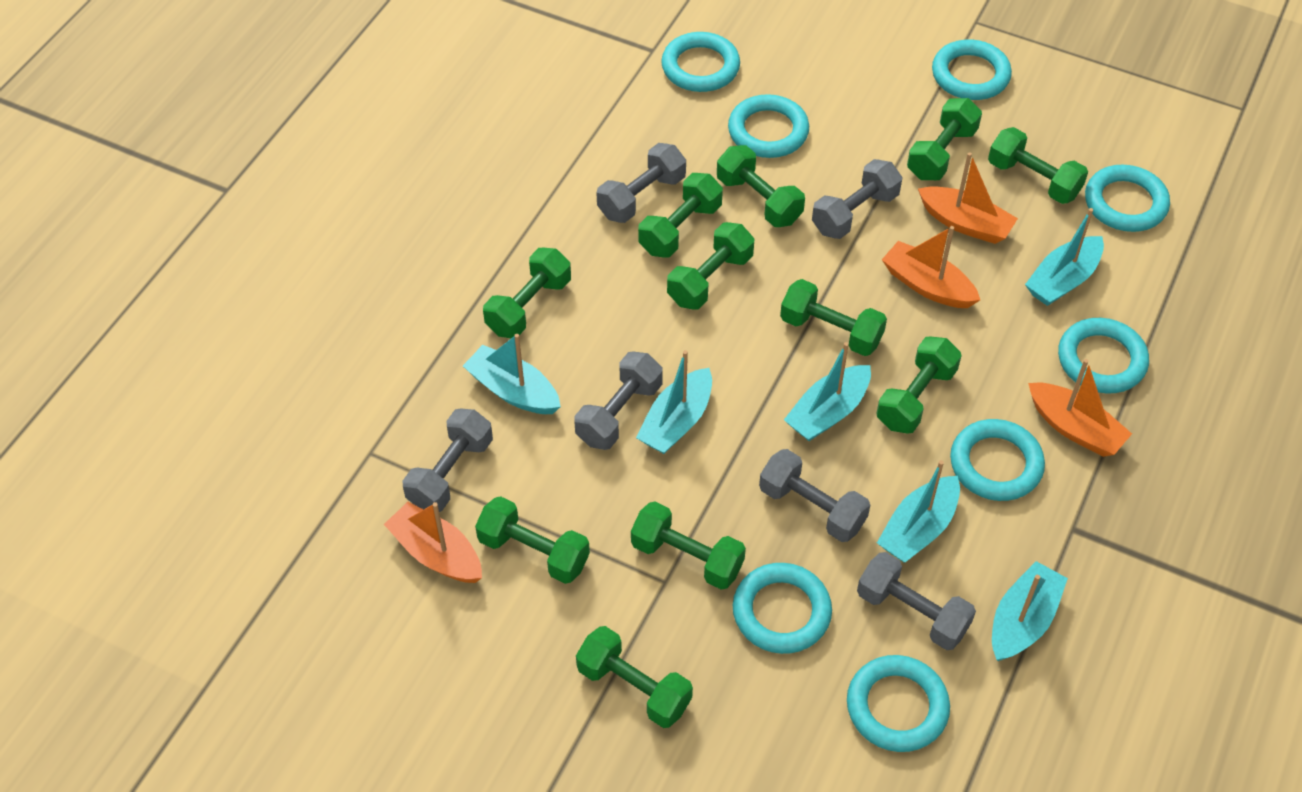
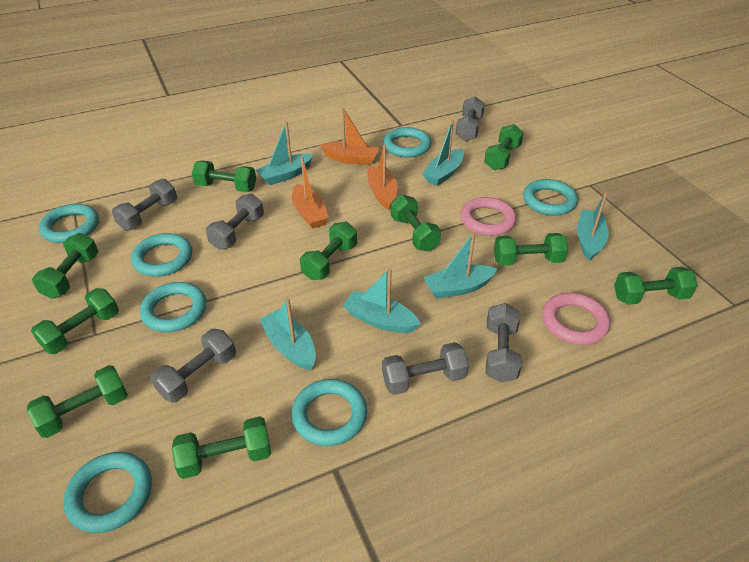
green dumbbell: [475,496,590,584] [483,248,571,338] [576,626,693,728] [631,501,746,590] [638,173,723,258] [667,222,755,310] [717,145,805,227] [780,279,887,356] [876,336,962,434] [907,98,982,180] [988,127,1088,204] = 11 -> [27,365,128,438] [31,288,119,354] [32,233,98,299] [172,416,271,479] [192,161,256,192] [300,221,357,280] [391,195,441,252] [484,124,524,170] [494,233,568,266] [614,267,698,305] = 10
orange boat: [384,502,482,583] [882,226,980,308] [918,152,1018,244] [1028,359,1132,457] = 4 -> [292,157,329,229] [320,108,379,165] [367,145,398,209] = 3
pink ring: none = 0 -> [460,197,516,236] [542,293,610,345] = 2
turquoise ring: [661,32,740,92] [728,94,809,158] [733,563,832,654] [847,655,950,752] [932,39,1012,100] [950,419,1045,501] [1058,318,1149,394] [1085,164,1170,232] = 8 -> [39,204,99,243] [63,452,152,533] [131,233,192,277] [140,282,206,332] [291,379,367,446] [383,127,431,158] [523,179,578,216] = 7

